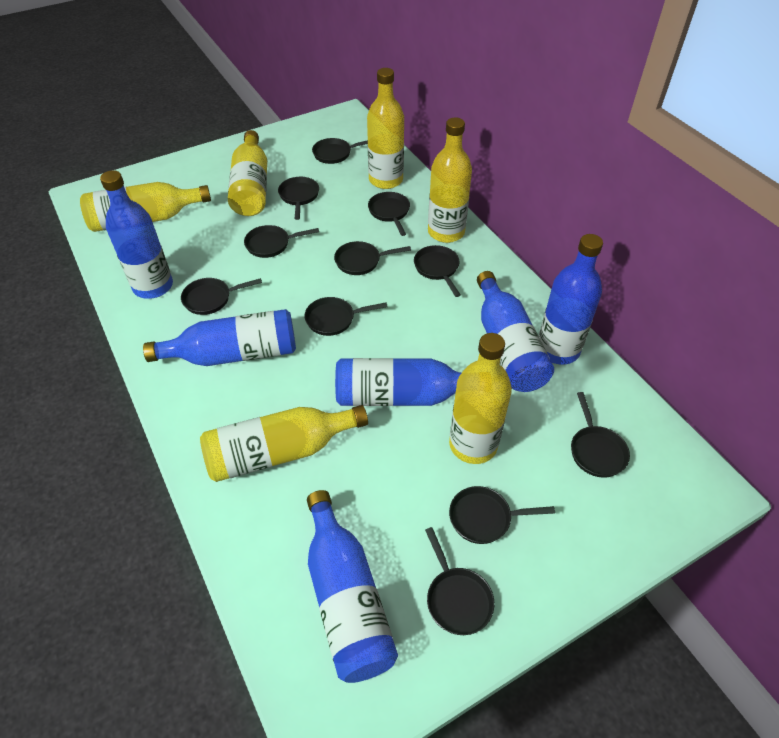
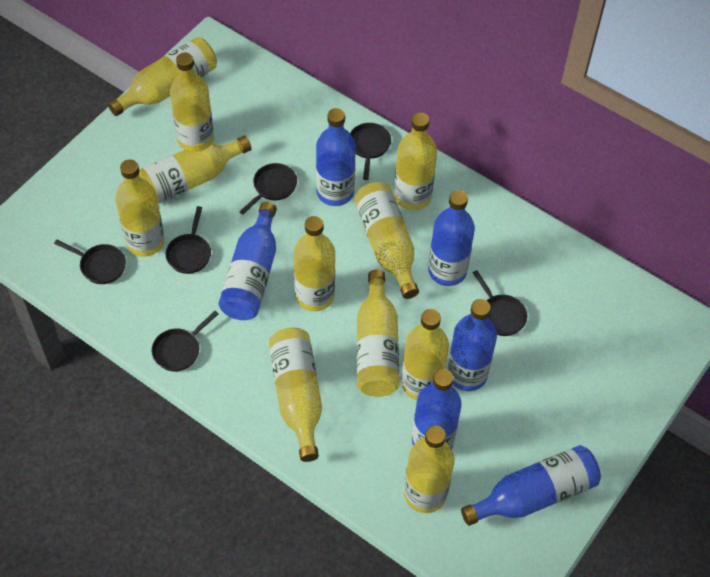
black pan: [181,278,262,315] [244,225,319,258] [278,177,319,220] [305,297,388,336] [312,138,368,164] [334,241,411,275] [368,192,410,236] [414,245,460,297] [425,527,495,635] [449,486,555,544] [571,392,630,478] = 11 -> [54,239,126,284] [152,311,219,371] [165,206,211,274] [239,163,297,215] [350,123,391,180] [473,270,527,336] = 6
yellow bottle: [80,182,211,232] [200,405,368,482] [228,130,267,216] [367,68,404,189] [428,117,472,243] [449,333,512,464] = 6 -> [108,37,217,116] [115,160,165,257] [139,136,251,204] [170,53,214,149] [269,328,322,462] [294,216,335,311] [354,182,419,299] [357,270,399,397] [394,113,437,210] [401,309,449,400] [404,426,454,513] = 11

